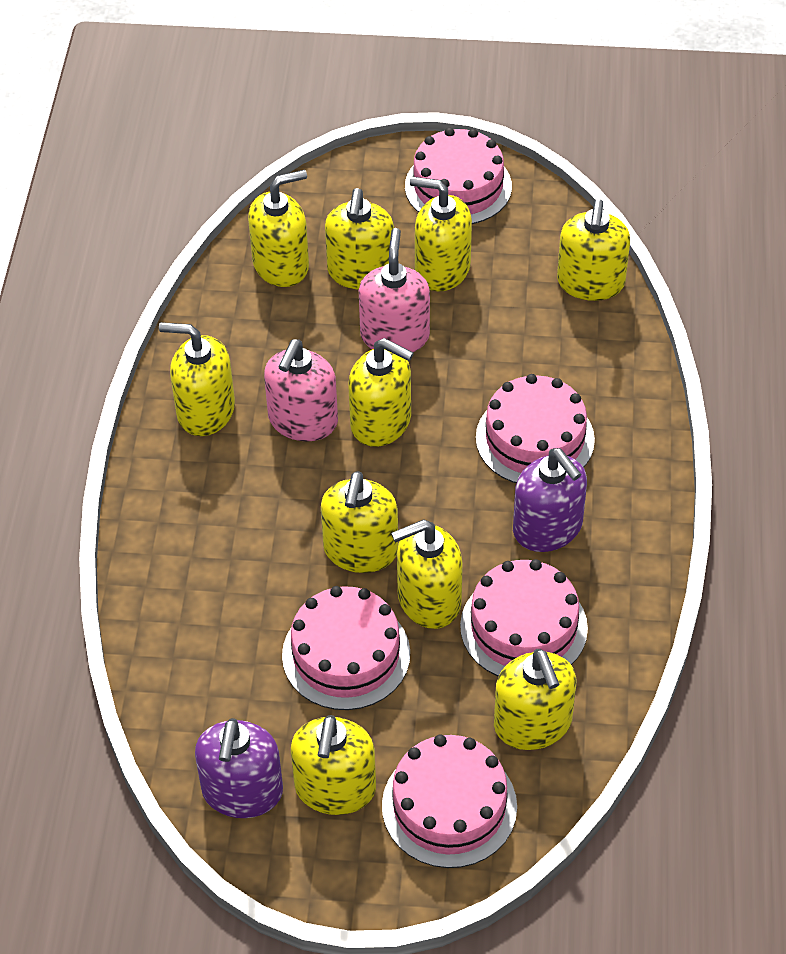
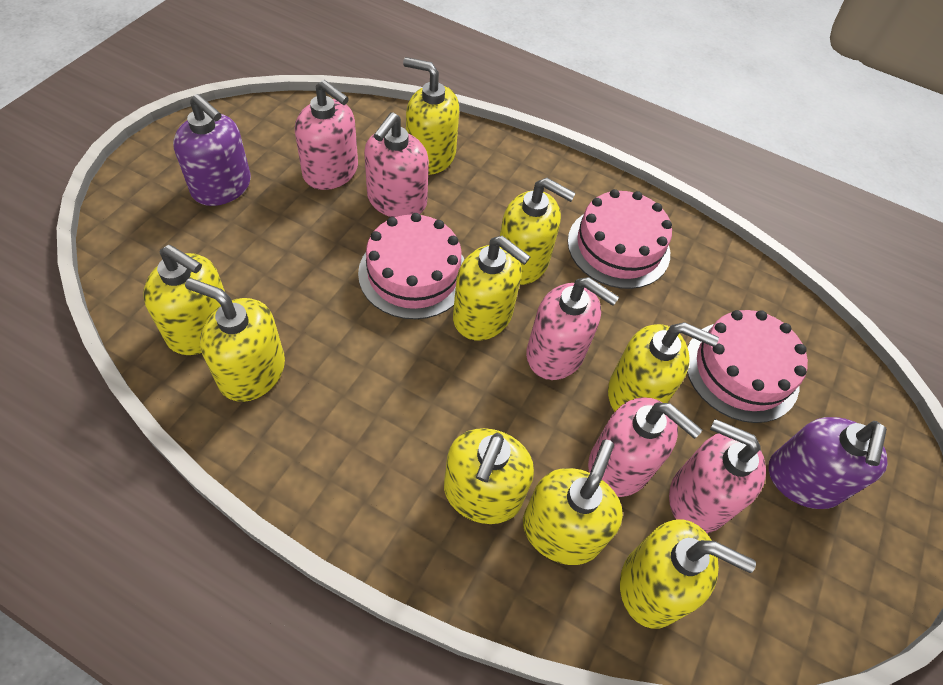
pink cake: [282,586,410,710] [382,734,517,868] [405,128,512,224] [460,559,588,677] [476,374,595,483] = 5 -> [358,213,465,319] [568,189,672,289] [687,310,808,423] = 3
pink soap dispenser: [264,339,338,442] [359,228,430,352] = 2 -> [295,80,358,190] [364,112,429,217] [526,277,619,380] [588,397,702,497] [669,419,766,533] = 5
yellow soap dispenser: [159,322,235,436] [248,170,309,287] [291,715,376,815] [321,471,398,573] [325,188,394,290] [348,338,414,447] [391,519,463,629] [410,177,472,291] [494,649,576,750] [557,199,630,301] = 10 -> [143,245,225,355] [185,278,285,402] [403,57,459,175] [444,428,534,524] [453,236,530,340] [500,178,576,285] [523,439,623,565] [608,322,719,412] [620,519,756,629] = 9

